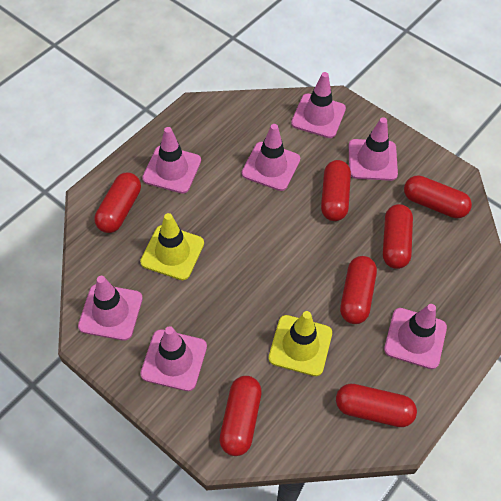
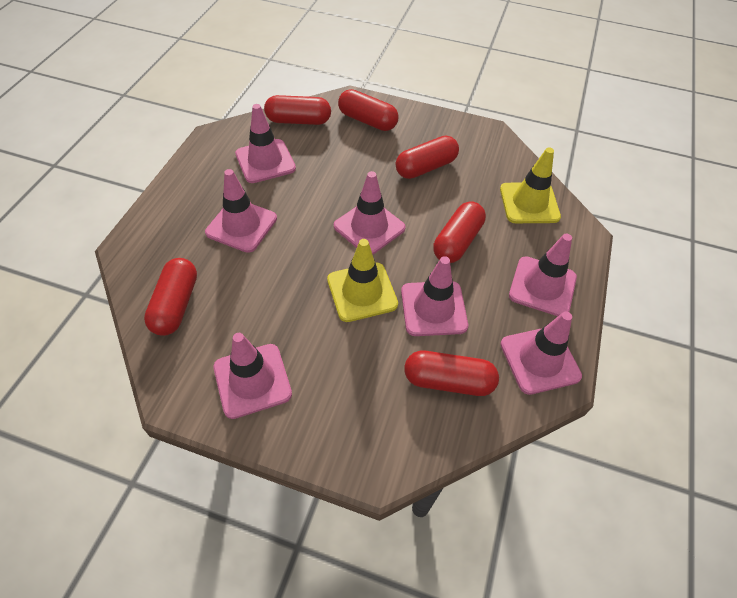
red capsule: [95,172,141,233] [220,376,262,456] [321,160,351,221] [336,384,417,427] [340,256,377,324] [383,204,413,269] [404,175,472,218] = 7 -> [144,258,197,336] [264,95,331,125] [338,89,399,131] [396,135,459,179] [404,351,499,396] [433,201,486,263] = 6

